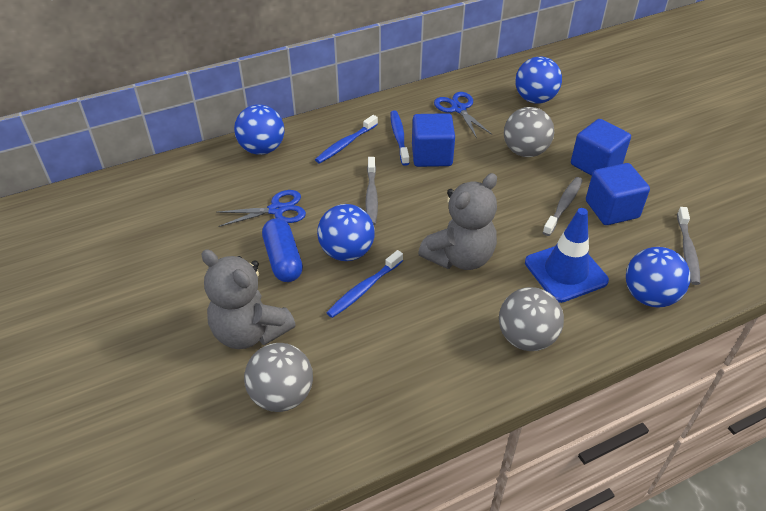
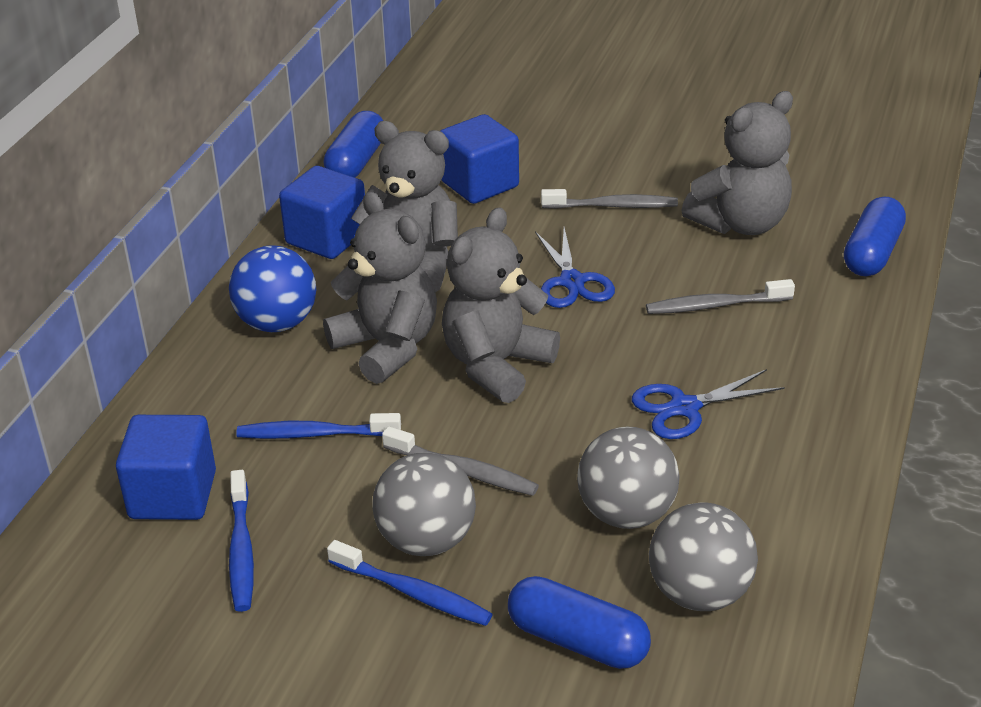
blue ball: [234,104,285,155] [317,204,375,261] [515,57,562,104] [626,247,690,307] = 4 -> [229,245,316,332] = 1
blue capsule: [262,218,303,282] = 1 -> [324,111,383,178] [508,576,651,669] [844,197,906,276] = 3
blue traffic cone: [525,208,609,303] = 1 -> none = 0
grey teddy bear: [201,249,296,349] [418,173,497,270] = 2 -> [323,192,437,384] [351,121,458,292] [442,207,560,403] [681,91,793,235] = 4

